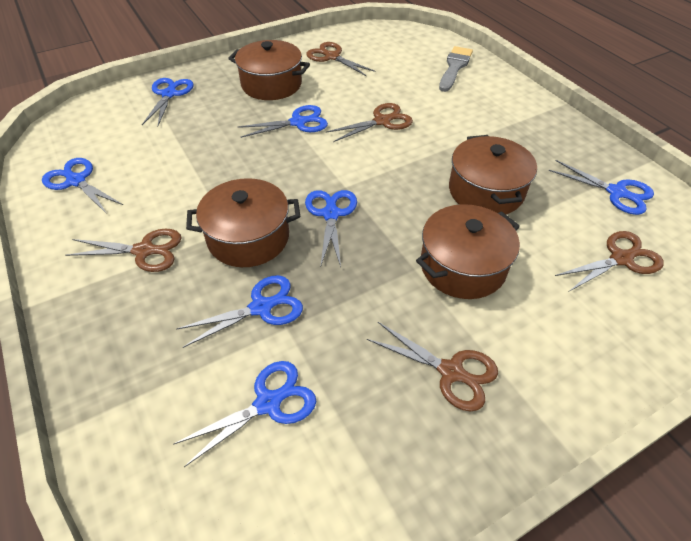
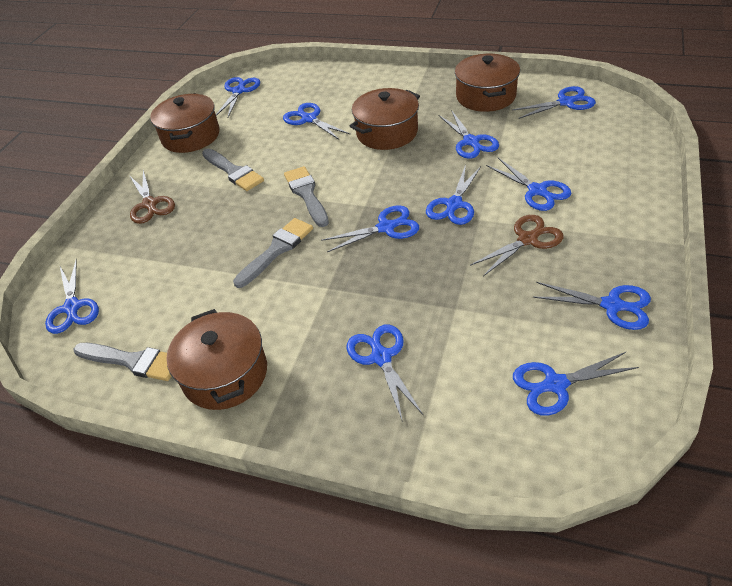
blue scissors: [42,158,123,214] [142,78,194,127] [173,361,316,467] [176,275,303,348] [238,105,328,138] [305,190,357,267] [548,160,654,215] = 7 -> [45,259,99,334] [216,77,260,117] [283,103,350,140] [321,205,419,252] [347,325,423,422] [426,165,481,225] [438,110,499,159] [486,158,571,211] [513,86,596,119] [513,351,639,416] [533,282,651,330] = 11
brown scissors: [66,229,182,272] [306,42,376,76] [326,103,413,142] [367,322,498,412] [555,231,664,291] = 5 -> [129,170,175,224] [470,215,564,276] = 2
grey brush: [439,46,473,92] = 1 -> [74,343,171,381] [202,148,264,191] [233,218,313,288] [284,166,329,227] = 4

